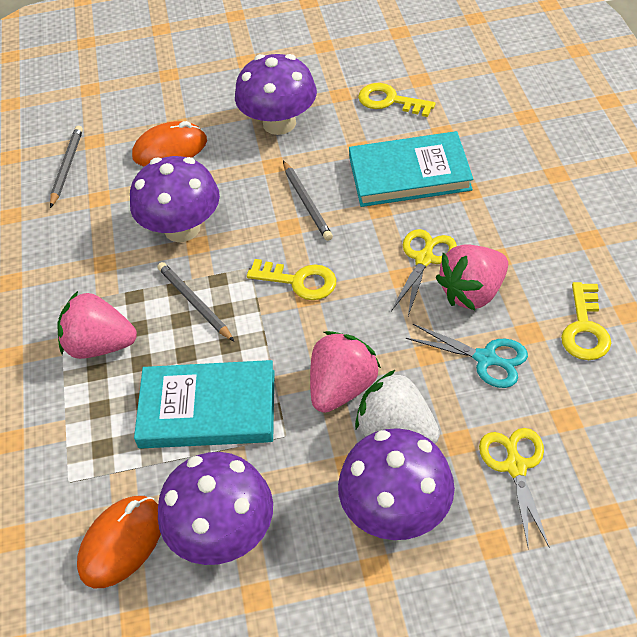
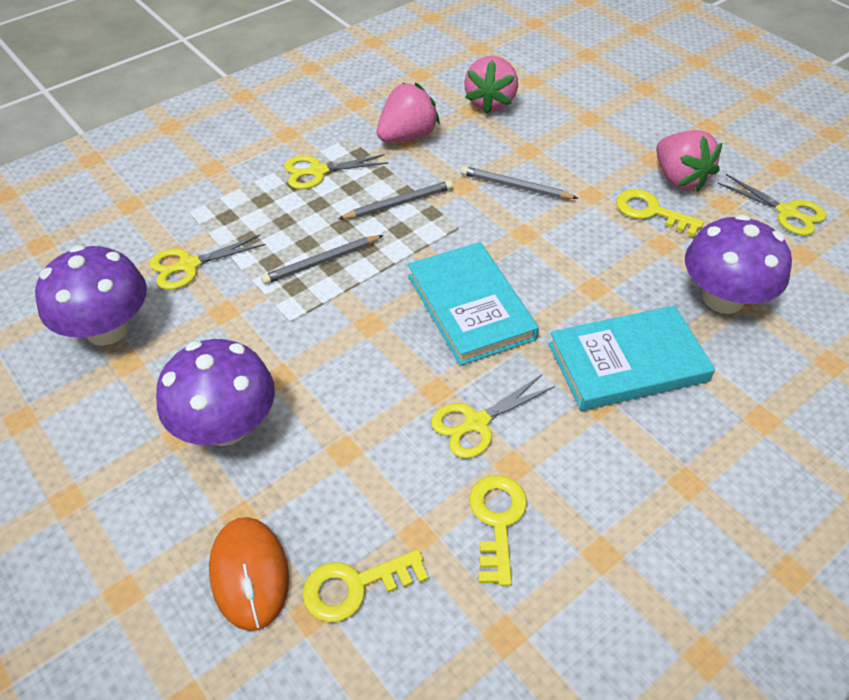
orange mouse: [77,496,161,588] [132,121,207,167] = 2 -> [209,517,289,631] = 1
purple mushroom: [130,156,220,242] [158,452,273,565] [235,54,317,135] [338,428,455,540] = 4 -> [35,245,147,346] [156,339,275,446] [685,214,792,314] = 3
turquoise scissors: [406,324,528,388] = 1 -> none = 0
white strawberry: [355,370,440,444] = 1 -> none = 0
yellow scissors: [391,229,457,316] [479,428,550,550] = 2 -> [149,235,266,290] [284,154,388,189] [431,375,555,458] [718,174,826,235] = 4

